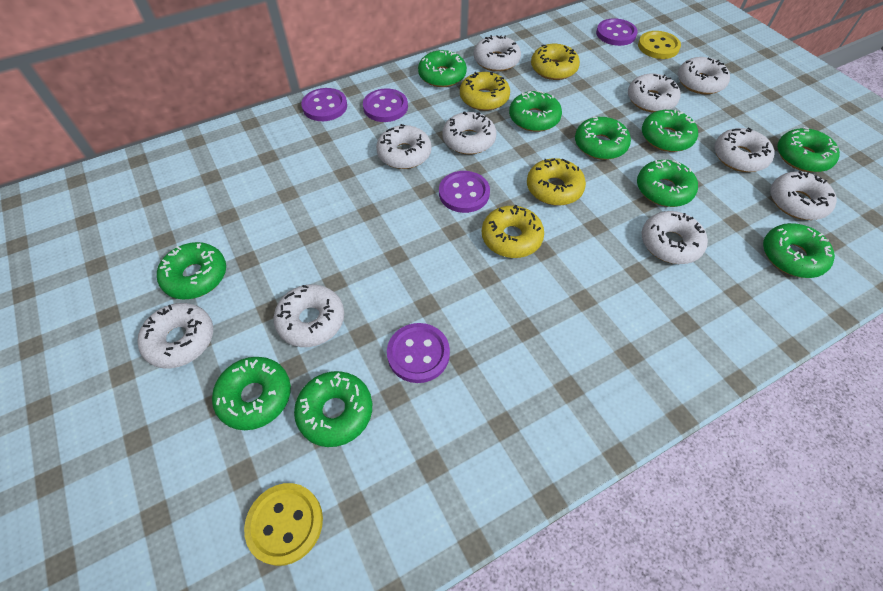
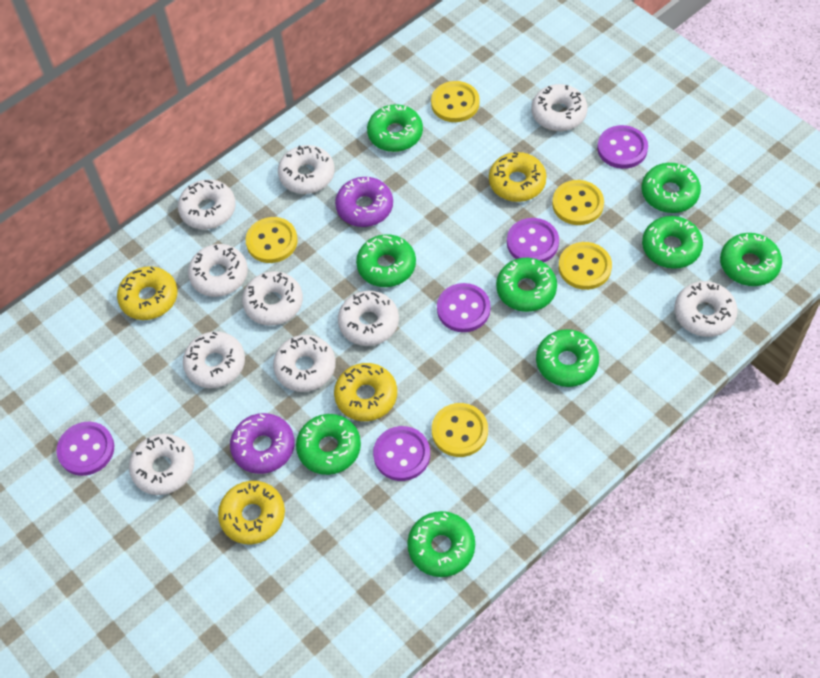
green donut: [157,242,226,300] [212,357,291,430] [294,371,372,447] [418,50,467,87] [509,91,562,132] [575,116,631,160] [637,160,698,207] [642,110,698,152] [763,223,835,278] [777,127,840,172] = 10 -> [296,414,361,475] [356,234,416,287] [367,104,423,152] [407,511,475,577] [496,258,557,312] [536,329,599,387] [642,163,701,213] [642,216,703,269] [720,233,782,286] = 9
purple donut: none = 0 -> [230,413,295,474] [335,177,393,227] = 2
yellow button: [244,483,323,566] [638,31,681,59] = 2 -> [245,217,298,263] [431,81,480,122] [432,403,488,457] [552,180,604,225] [559,242,612,290] = 5

